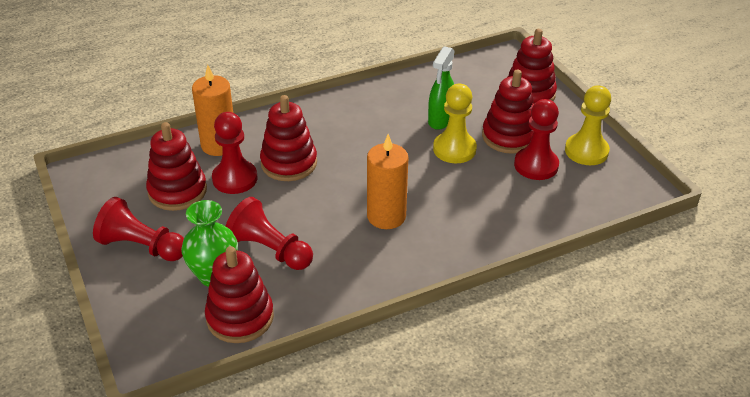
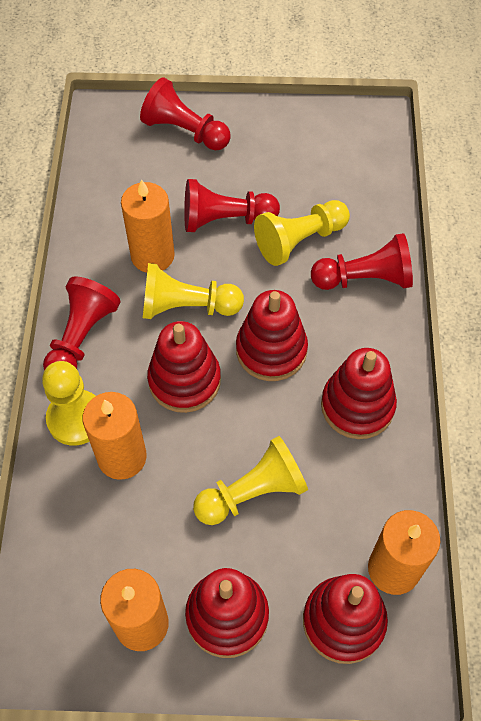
green spray bottle: [428,46,455,130] = 1 -> none = 0
green vase: [181,200,238,287] = 1 -> none = 0
orange candle: [192,65,233,156] [367,134,408,229] = 2 -> [82,392,147,480] [100,569,169,651] [121,179,175,273] [368,510,440,595] = 4
yellow pawn: [433,84,477,163] [565,85,611,165] = 2 -> [42,361,95,446] [143,263,244,319] [193,436,308,525] [254,200,350,266] = 4

